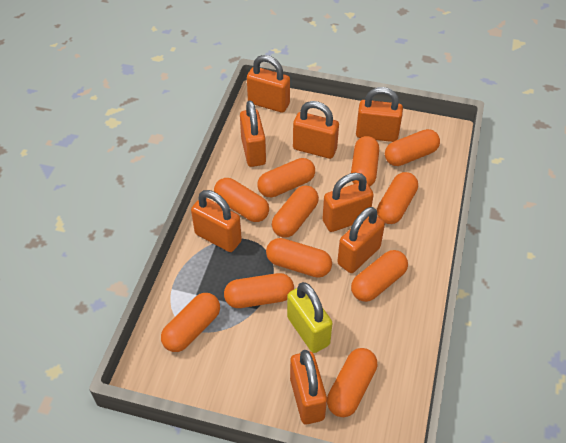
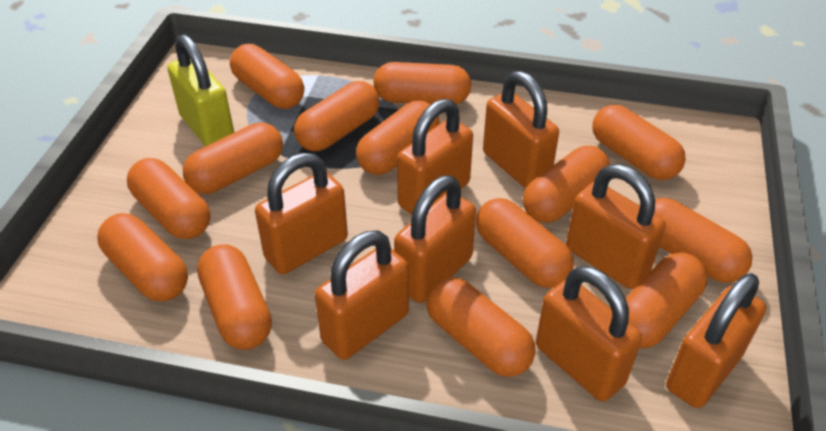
orange capsule: [161,293,220,352] [214,178,269,222] [224,273,294,308] [257,158,315,197] [266,238,332,278] [272,185,319,238] [327,348,377,417] [351,136,379,186] [351,250,408,302] [377,172,418,224] [385,129,440,166] = 11 -> [97,213,188,302] [127,158,210,239] [183,122,283,194] [197,244,272,350] [230,44,304,109] [294,81,379,151] [356,101,440,175] [373,62,471,105] [426,277,535,377] [476,198,574,288] [523,146,610,223] [592,105,686,180] [626,252,707,348] [654,198,752,283] = 14

